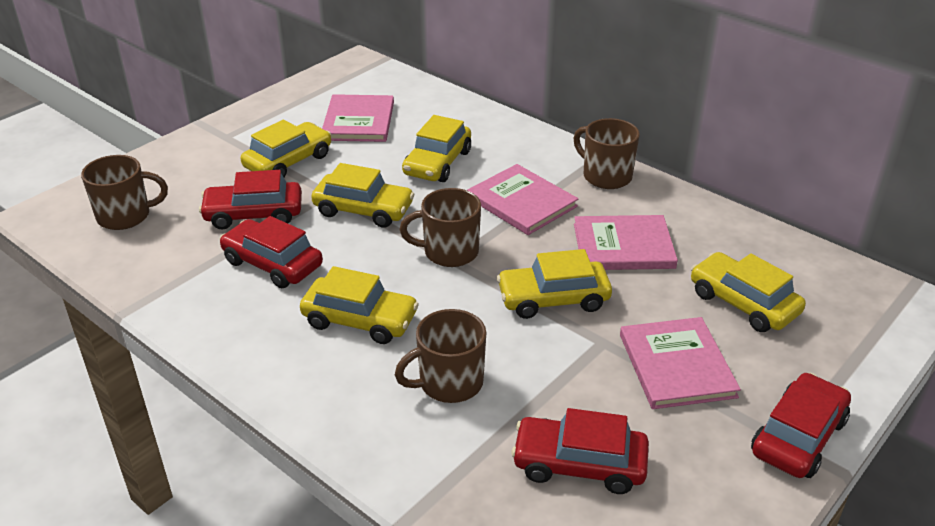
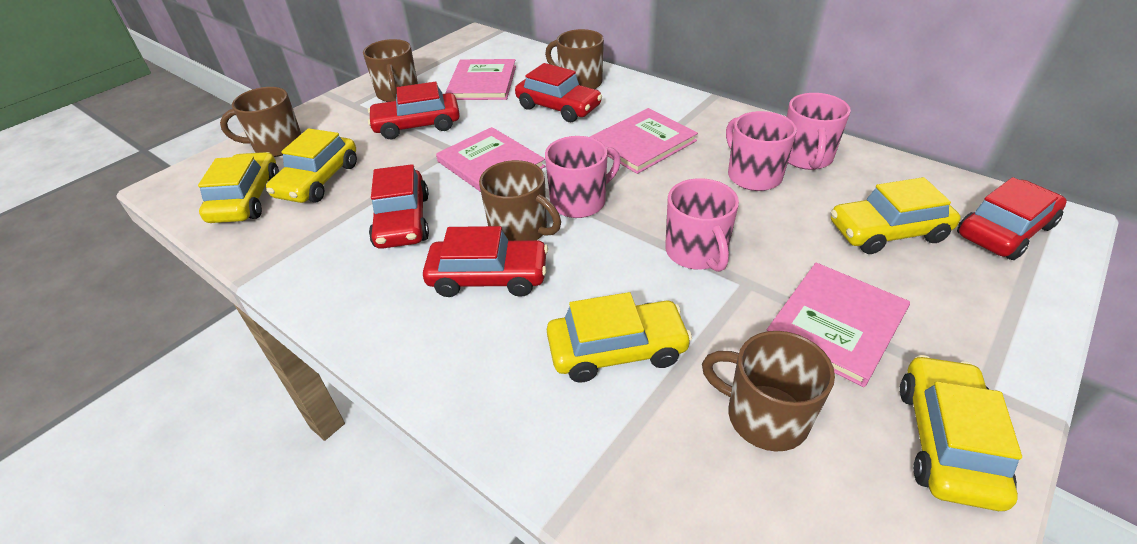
brown mug: [81,155,168,230] [395,309,486,403] [400,188,481,267] [573,118,640,189] = 4 -> [220,87,301,157] [363,39,418,102] [479,160,561,241] [545,29,604,89] [702,331,835,451] = 5
pink mug: none = 0 -> [545,136,621,218] [665,178,739,272] [726,111,797,191] [787,93,851,170] = 4
red car: [199,170,302,229] [220,216,323,288] [511,408,649,494] [751,373,851,478] = 4 -> [368,82,460,139] [369,164,429,249] [423,226,548,297] [515,63,602,122] [957,177,1067,260] = 5
yellow car: [241,120,331,177] [300,266,419,344] [311,163,415,228] [402,115,471,182] [497,249,612,319] [691,252,806,332] = 6 -> [198,152,279,223] [266,128,357,203] [547,292,692,383] [831,177,961,254] [900,355,1022,511] = 5

